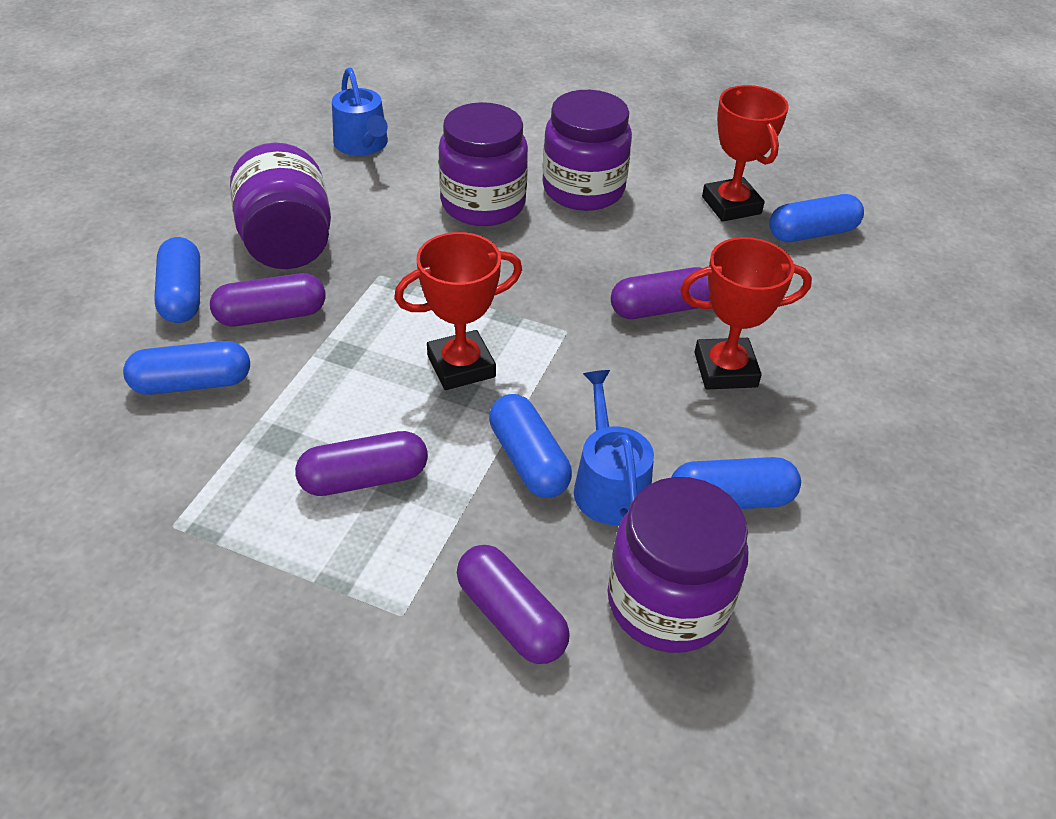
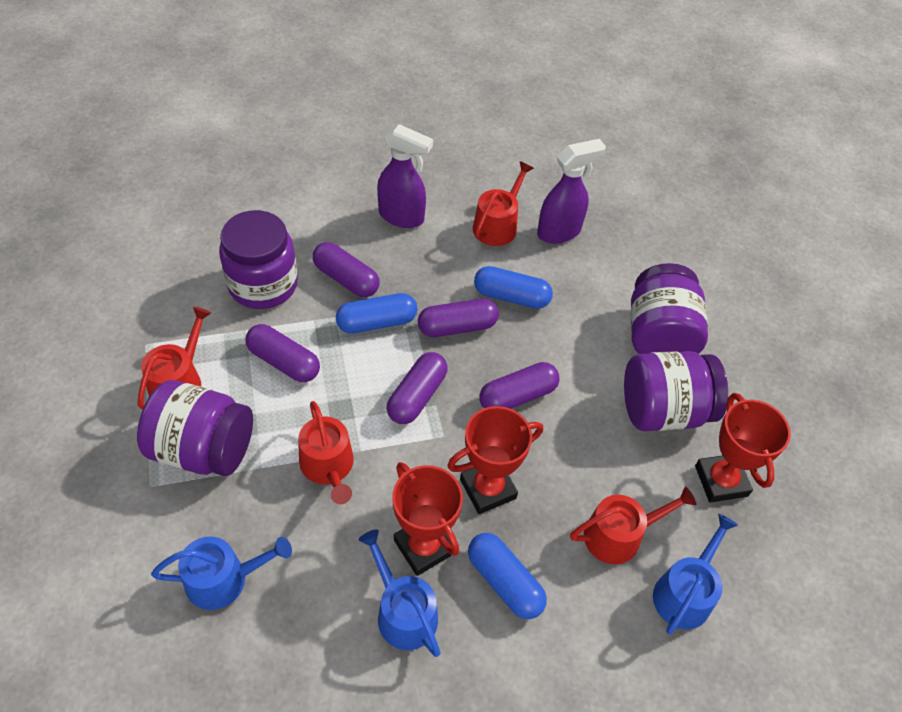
blue capsule: [123,341,250,395] [154,237,200,323] [489,394,572,498] [672,457,801,509] [769,194,864,242] = 5 -> [336,293,418,334] [468,533,547,619] [474,266,553,309] = 3
blue watering can: [332,67,388,156] [574,370,654,525] = 2 -> [151,537,292,610] [359,529,440,657] [653,514,738,634] = 3
purple capsule: [210,273,326,326] [295,431,428,496] [457,545,570,664] [611,267,710,319] = 4 -> [245,324,320,382] [313,242,380,297] [387,352,448,424] [418,299,499,337] [480,362,560,409] = 5
purple spray bottle: none = 0 -> [377,124,433,228] [537,139,606,244] = 2
red watering can: none = 0 -> [137,307,211,409] [298,401,354,504] [473,161,534,246] [570,487,696,564] = 4

